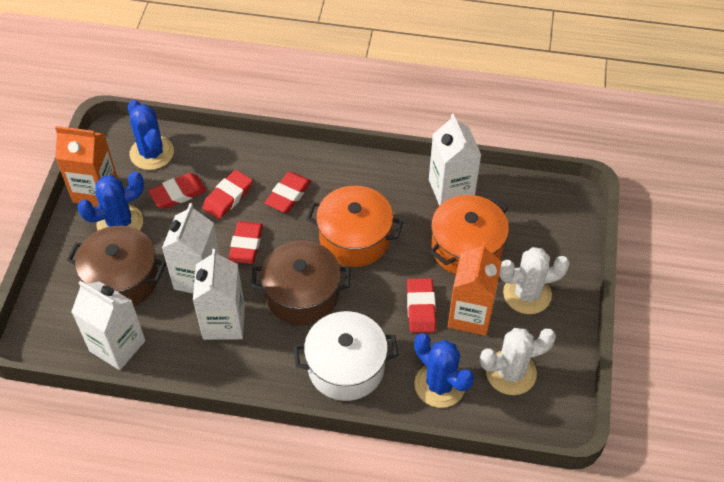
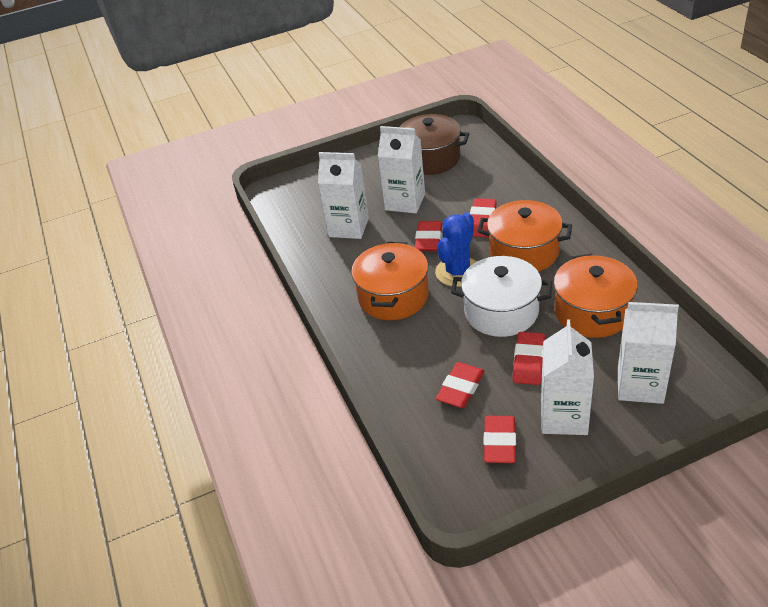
blue cactus: [77,172,144,230] [128,100,174,170] [414,333,474,408] = 3 -> [435,212,477,287] = 1
brown pot: [67,226,166,306] [251,240,350,325] = 2 -> [400,114,469,175] = 1
orange carton: [55,126,118,206] [448,242,502,336] = 2 -> none = 0
orange pot: [306,186,403,267] [430,195,509,275] = 2 -> [351,242,429,320] [477,200,572,272] [554,254,638,338] = 3
white cactus: [480,328,556,395] [499,247,570,314] = 2 -> none = 0

